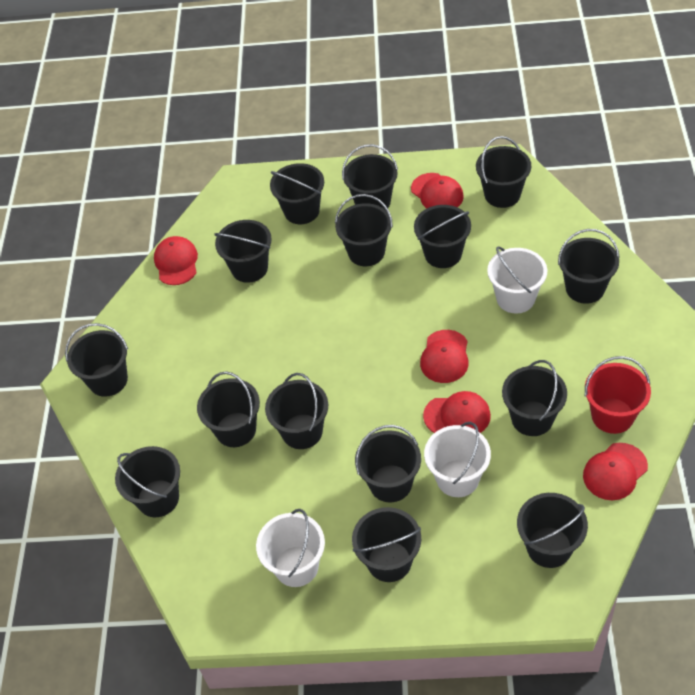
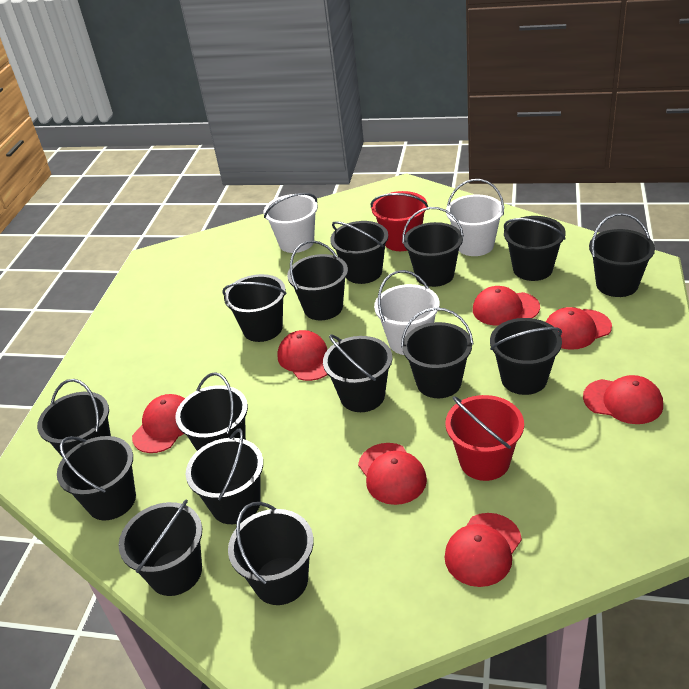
red bucket: [585,356,651,434] = 1 -> [371,191,428,251] [445,395,524,481] = 2
red cap: [154,236,198,285] [411,173,464,208] [420,330,469,383] [423,391,491,433] [583,443,648,500] = 5 -> [132,394,185,453] [277,330,328,381] [358,443,427,505] [444,513,522,587] [473,286,540,326] [546,307,612,350] [583,375,663,424] = 7

